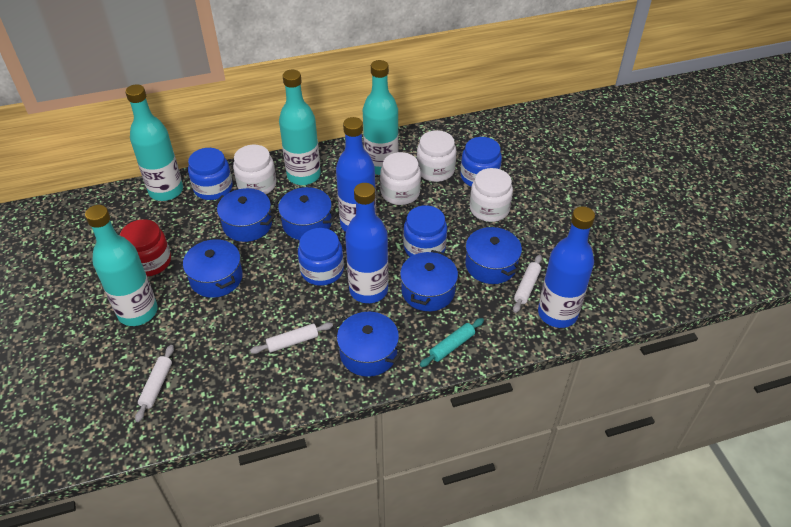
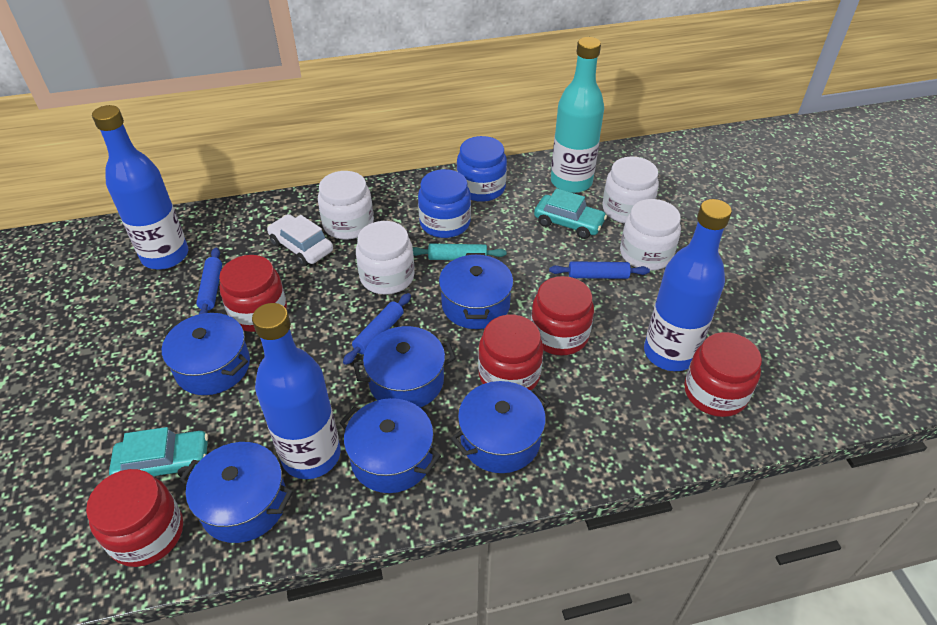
blue jar: [188,148,233,200] [298,228,344,286] [403,205,447,257] [461,137,502,187] = 4 -> [418,169,471,238] [457,136,507,202] = 2
blue rolling pin: none = 0 -> [196,248,222,314] [343,293,411,365] [549,261,650,279] = 3
red jar: [120,219,171,277] = 1 -> [86,469,183,567] [219,255,287,332] [478,315,544,390] [531,276,594,355] [684,332,762,417] = 5
turquoise bottle: [85,205,158,326] [125,85,183,201] [279,70,321,185] [363,60,399,175] = 4 -> [551,37,604,193] = 1
turquoise car: none = 0 -> [109,427,208,478] [534,188,607,239] = 2
white car: none = 0 -> [267,214,333,266] = 1
white rolling pin: [135,345,174,422] [250,322,333,354] [513,255,542,313] = 3 -> none = 0

